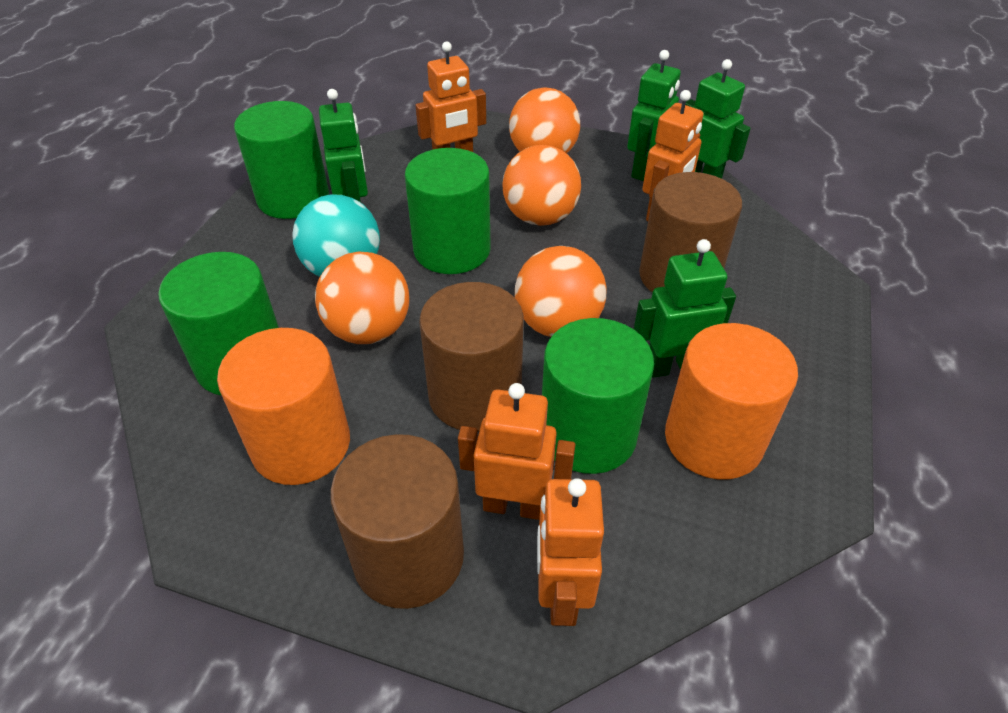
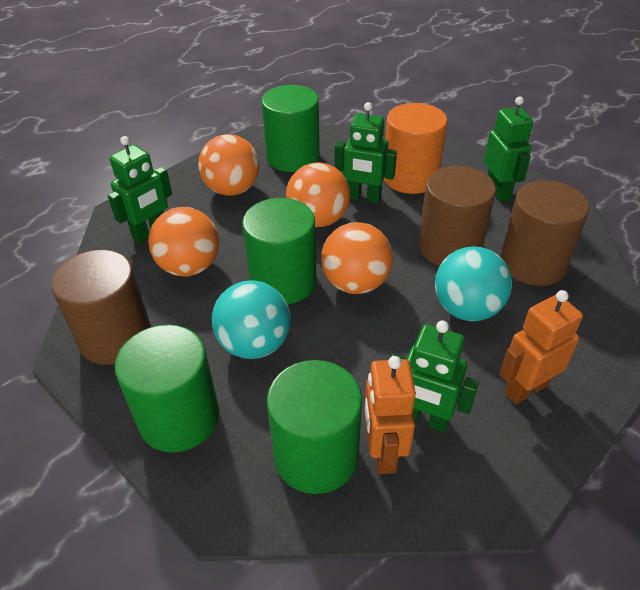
orange cylinder: [217,328,350,485] [665,323,798,480] = 2 -> [384,103,447,194] = 1
orange robot: [416,41,486,152] [458,383,575,520] [537,478,604,626] [642,90,704,221] = 4 -> [364,356,416,474] [499,290,583,404] = 2
turquoise ball: [292,194,380,277] = 1 -> [212,280,291,359] [435,246,512,321] = 2

